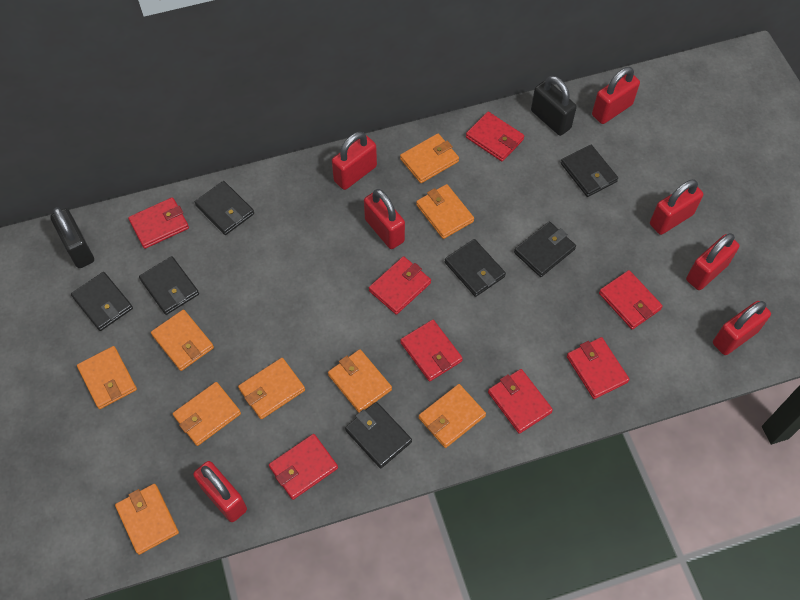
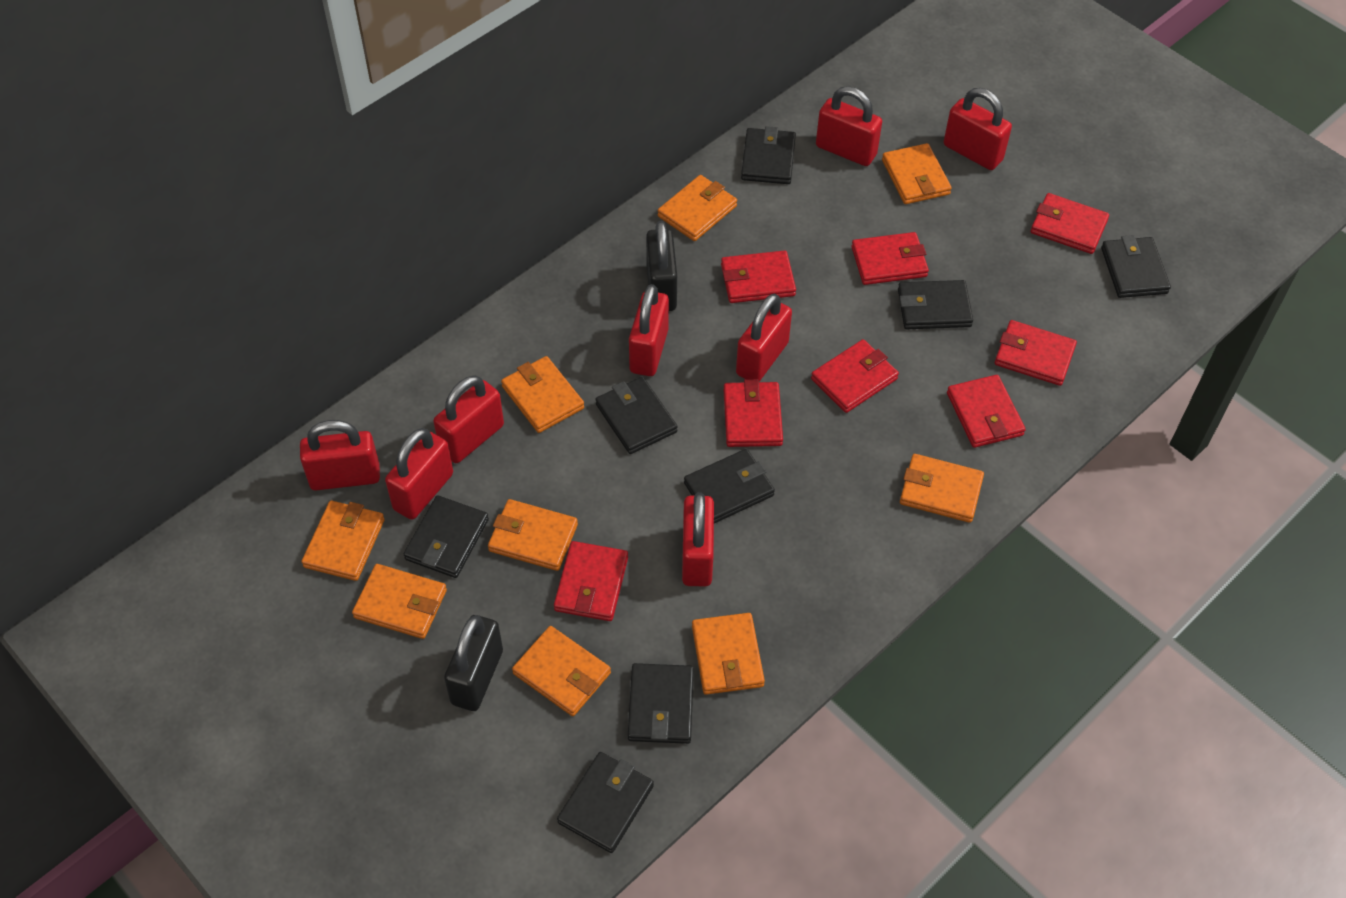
black wallet: [71,272,133,331] [139,256,199,315] [195,181,254,235] [345,402,412,468] [445,239,506,297] [514,221,576,277] [561,145,618,197] = 7 -> [404,495,489,578] [557,752,654,853] [595,377,678,454] [628,663,694,744] [684,449,775,524] [741,126,796,184] [898,280,973,329] [1101,235,1171,298] = 8
red padlock: [193,461,247,522] [332,132,377,190] [364,189,405,249] [592,67,640,124] [650,179,703,235] [686,233,740,290] [713,301,771,355] = 7 -> [300,420,380,490] [385,428,453,520] [433,376,504,463] [629,284,669,376] [682,492,714,587] [736,294,792,382] [816,86,882,166] [944,88,1012,170] = 8

